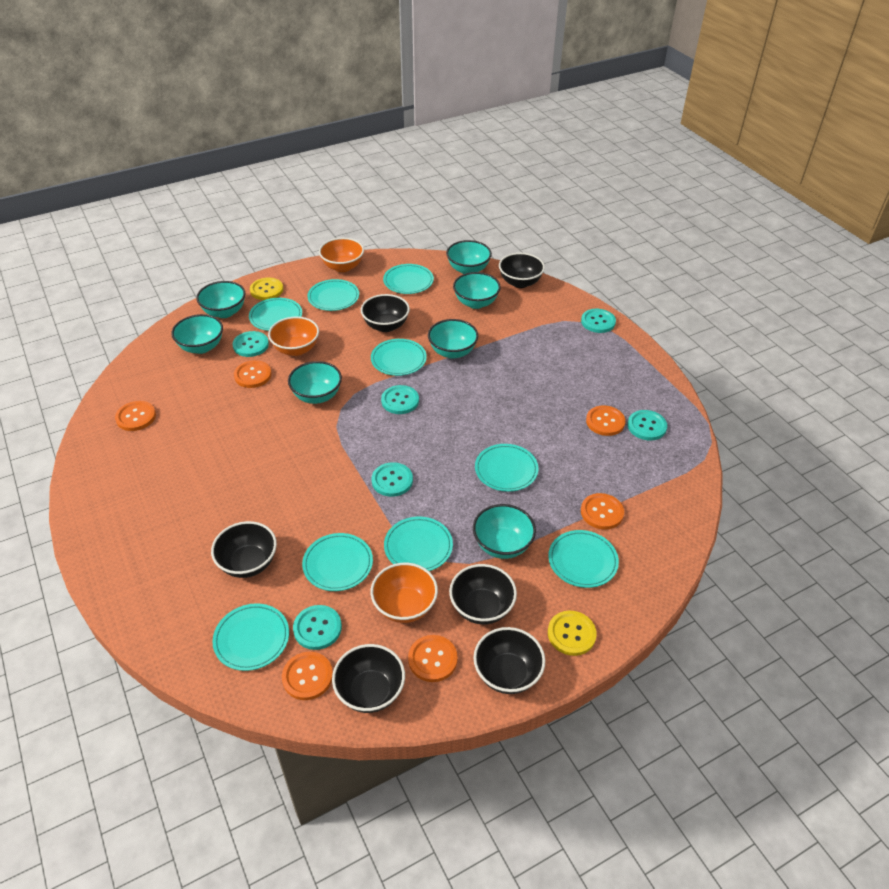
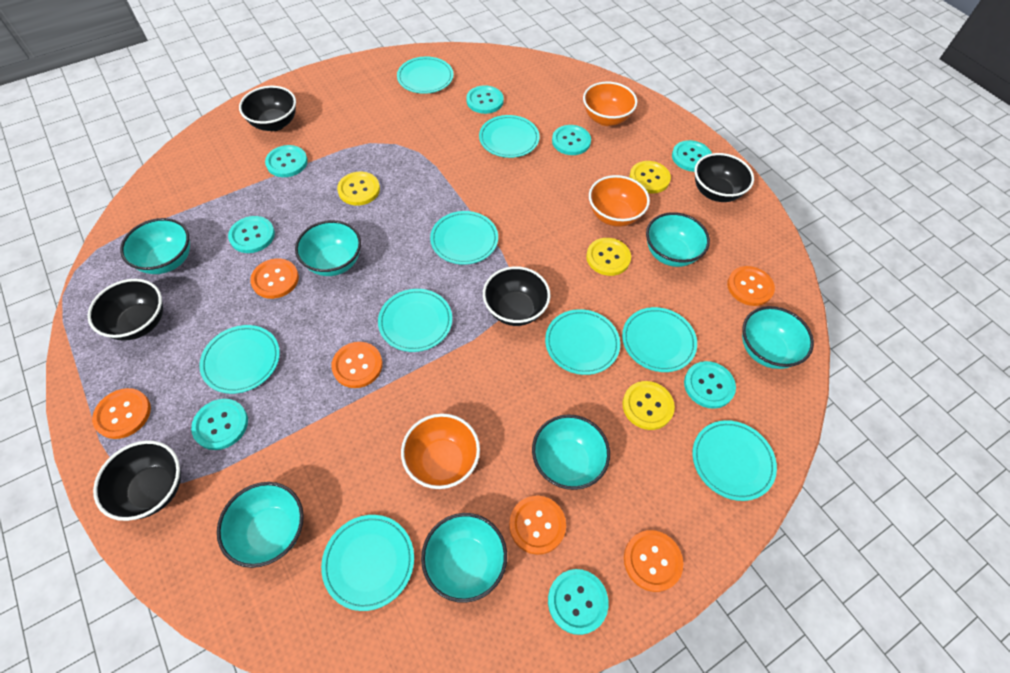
black bowl: [211,521,277,578] [332,644,405,713] [361,294,410,332] [449,564,517,625] [473,627,545,694] [499,253,545,288] = 6 -> [87,279,163,340] [93,440,181,521] [239,86,296,131] [483,266,550,326] [694,153,754,202] = 5
turquoise button: [233,331,269,357] [293,605,342,650] [372,462,413,497] [381,385,419,414] [581,309,616,333] [627,410,667,441] = 6 -> [191,399,248,450] [228,216,275,253] [265,145,308,177] [466,85,504,114] [548,569,609,635] [552,125,591,155] [672,140,712,172] [684,361,736,409] = 8
yellow button: [250,278,283,300] [548,611,597,656] = 2 -> [337,172,380,206] [586,238,631,276] [622,381,675,430] [629,161,671,194] = 4

